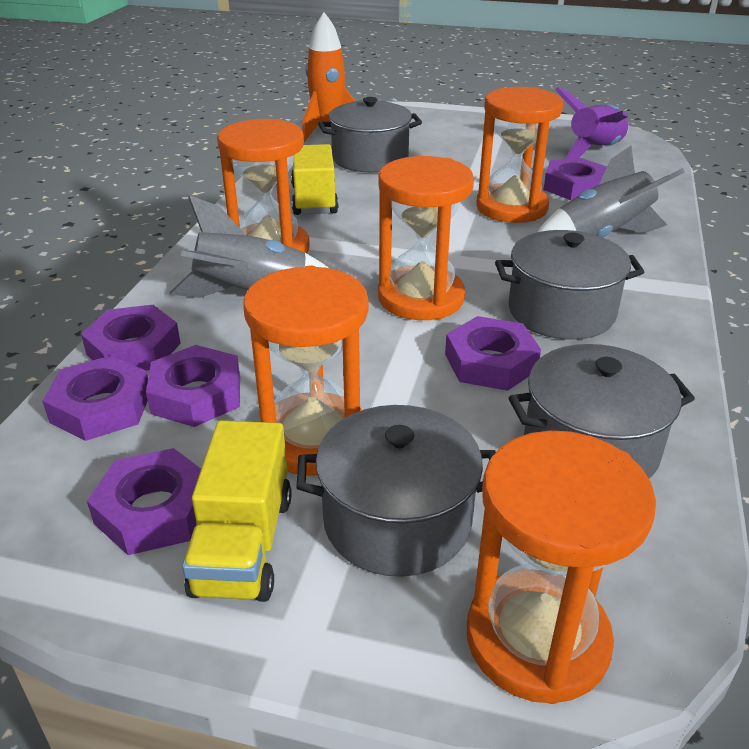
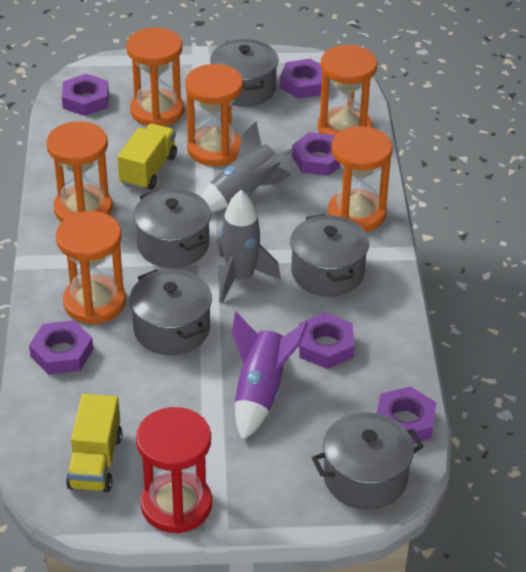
grey pot: [296,405,496,577] [318,97,422,172] [495,230,644,340] [509,344,695,478] = 4 -> [129,269,212,355] [133,189,211,268] [210,39,278,107] [290,214,369,297] [312,412,424,510] = 5
orange hourglass: [217,119,310,253] [243,266,368,476] [378,156,474,320] [467,430,656,704] [476,87,563,223] = 5 -> [46,121,113,222] [56,211,126,324] [126,27,184,126] [185,64,243,166] [317,45,377,135] [328,126,393,232] = 6
orange rocket: [302,12,355,142] = 1 -> none = 0
red hourglass: none = 0 -> [136,407,212,533] = 1

